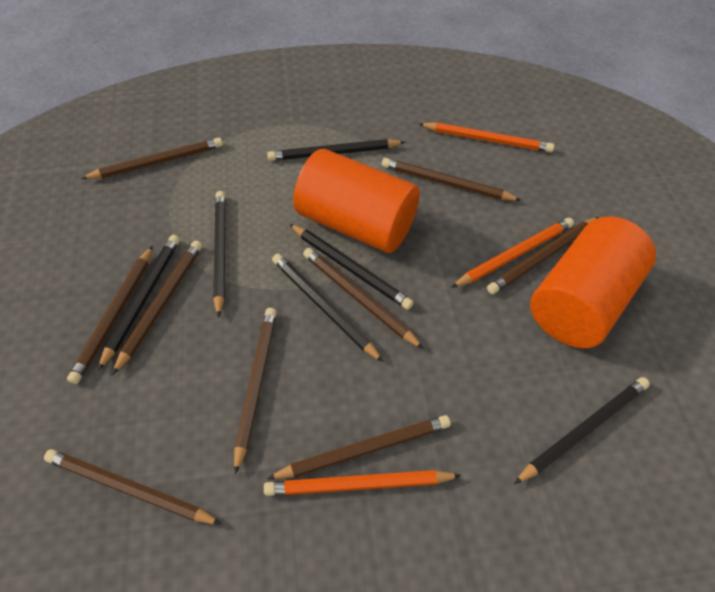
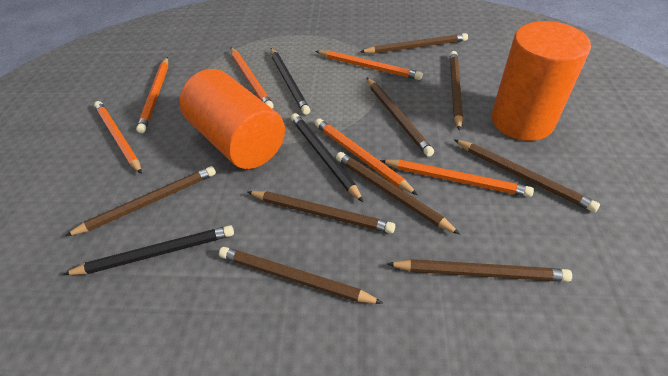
black pencil: [98,235,180,371] [213,191,226,318] [267,139,405,161] [272,253,383,362] [289,224,414,310] [514,377,650,484] = 6 -> [63,225,234,275] [271,48,310,115] [291,113,363,202] = 3
orange pencil: [264,470,462,496] [419,122,554,153] [451,218,574,288] = 3 -> [94,101,142,174] [136,57,168,133] [231,48,274,109] [315,50,422,80] [315,118,418,195] [380,160,534,197] = 6

